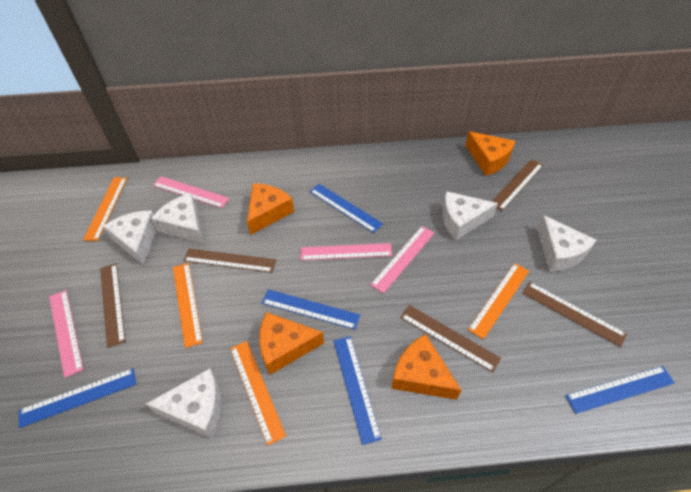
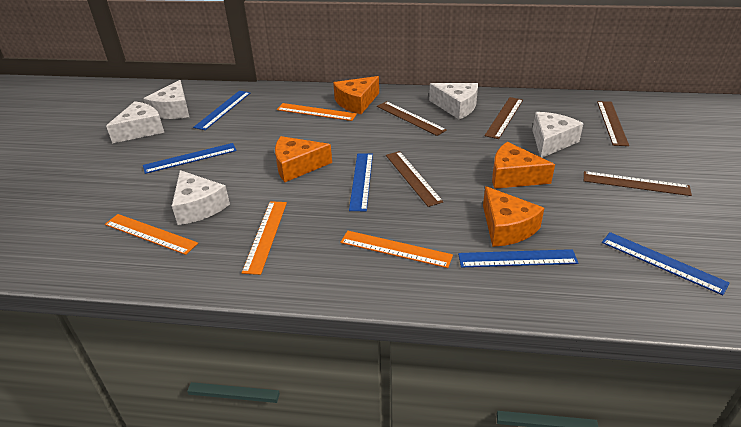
pink ruler: [49,290,84,378] [153,176,230,208] [301,243,392,260] [370,226,435,294] = 4 -> none = 0

